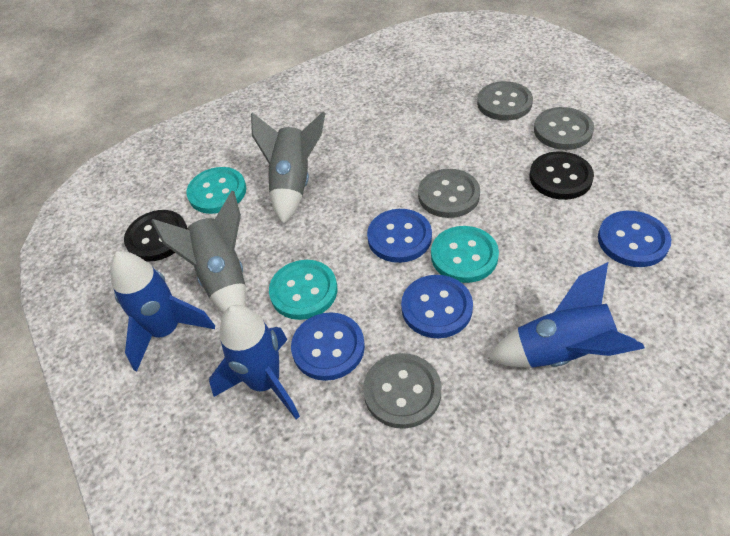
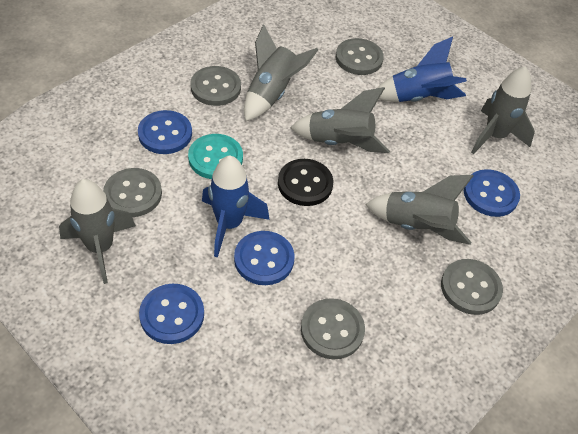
black button: [124,210,187,261] [529,151,594,200] = 2 -> [278,159,333,206] = 1
blue rocket: [110,251,215,371] [209,305,300,419] [488,262,645,368] = 3 -> [202,155,269,258] [377,37,467,102] = 2
grey button: [363,353,441,429] [418,169,480,218] [477,81,533,121] [534,107,594,150] = 4 -> [103,168,162,217] [190,66,241,106] [301,298,365,359] [336,38,384,75] [441,259,503,315] = 5
grey rocket: [151,191,246,314] [251,112,325,224] = 2 -> [59,179,136,284] [244,24,318,122] [291,87,390,153] [365,175,474,245] [471,66,535,154] = 5
turquoise button: [186,167,246,214] [269,260,337,320] [431,226,499,283] = 3 -> [188,134,243,179] = 1

